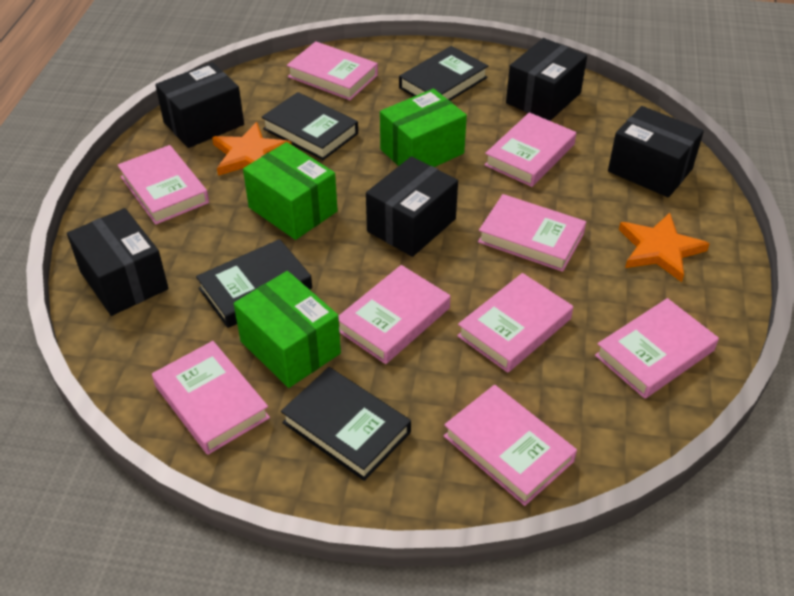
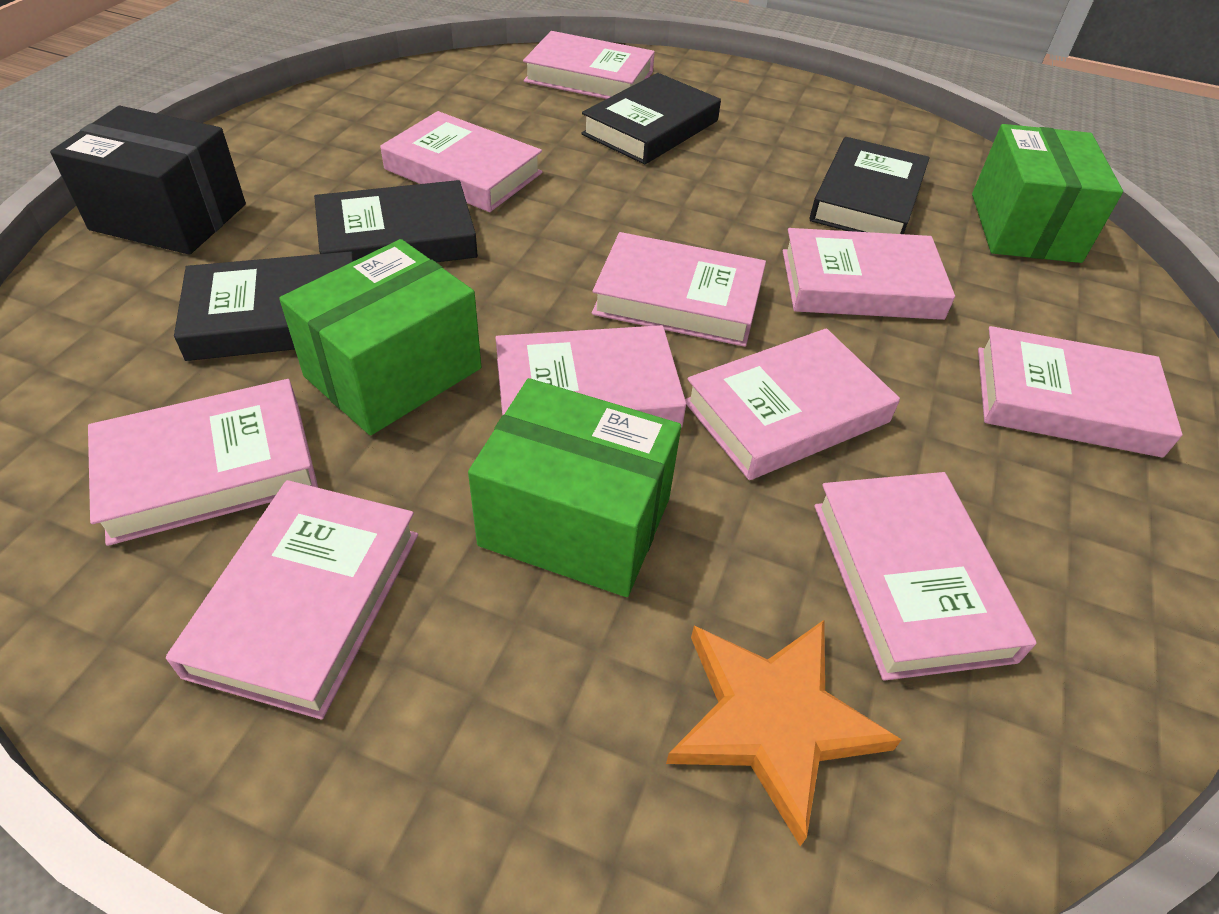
black box: [67,208,169,316] [155,62,244,148] [366,156,458,257] [506,38,587,121] [608,106,704,197] = 5 -> [50,106,246,255] = 1
orange star: [212,122,292,176] [619,213,710,282] = 2 -> [666,620,902,846] = 1
pink book: [117,145,209,225] [152,341,270,455] [287,41,378,100] [338,265,450,364] [444,385,577,506] [457,273,573,373] [478,194,586,272] [484,112,576,187] [595,298,719,399] = 9 -> [88,379,318,546] [166,480,418,720] [380,111,542,212] [495,325,686,428] [523,31,655,99] [592,232,766,347] [685,328,900,480] [783,228,955,320] [814,472,1037,681] [978,326,1183,458] = 10

